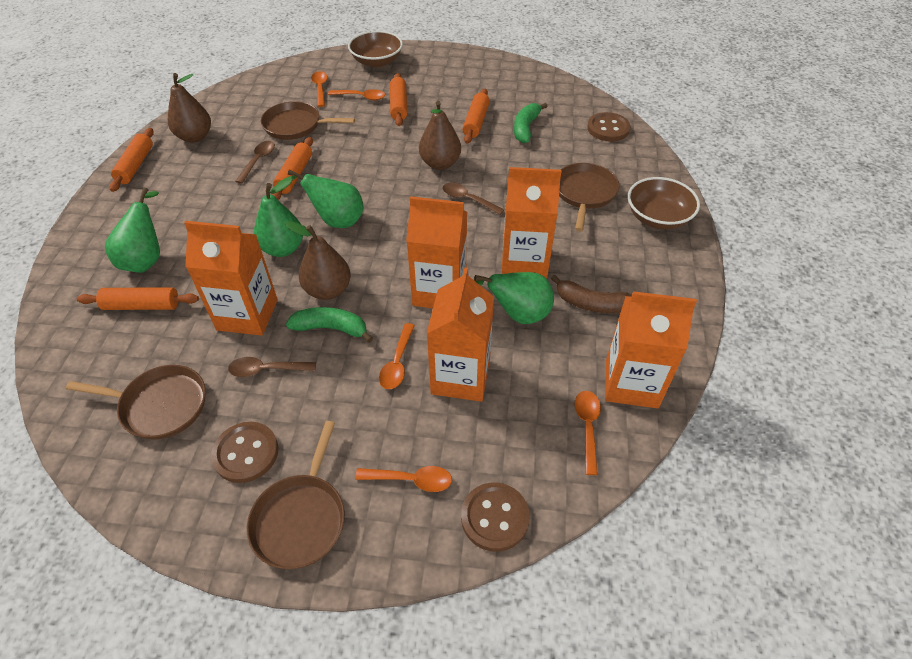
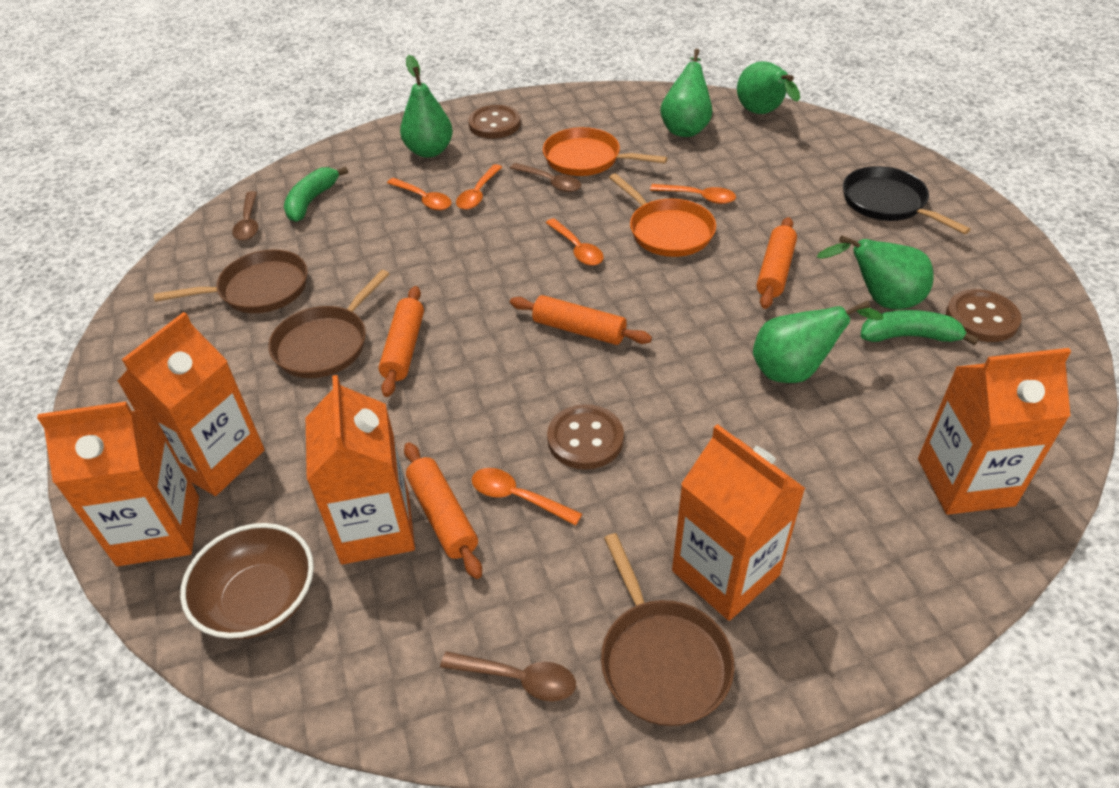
black pan: none = 0 -> [843,166,971,234] = 1
brown banana: [551,275,632,313] = 1 -> none = 0
brown bowl: [348,31,403,68] [628,177,700,229] = 2 -> [180,523,314,639] = 1
brown pan: [66,365,206,440] [247,421,345,569] [261,101,355,140] [559,163,619,231] = 4 -> [154,249,308,313] [268,270,389,378] [601,533,735,726] = 3
brown pear: [168,73,211,143] [285,221,351,300] [419,101,461,170] = 3 -> none = 0
green pear: [105,188,160,273] [254,179,303,257] [277,170,364,228] [474,272,554,324] = 4 -> [400,55,453,158] [660,49,712,137] [737,61,800,114] [753,300,883,383] [817,235,934,309] = 5
orange pan: none = 0 -> [543,127,667,176] [609,173,716,257] = 2
orange rolling pin: [77,287,199,310] [110,128,154,192] [272,137,313,200] [390,73,407,126] [463,89,490,144] = 5 -> [378,286,424,397] [404,442,482,579] [510,295,652,345] [757,217,797,309] = 4

